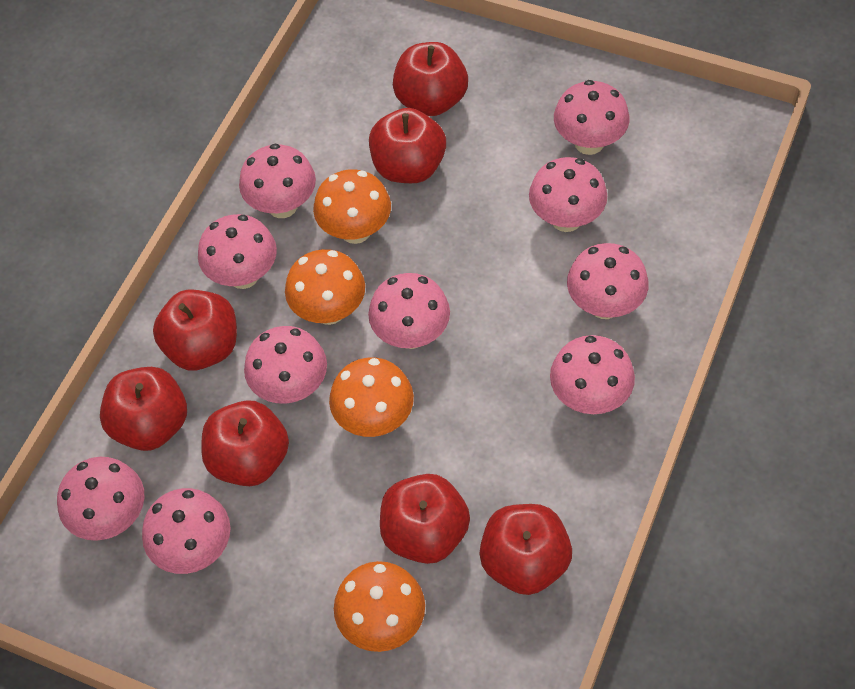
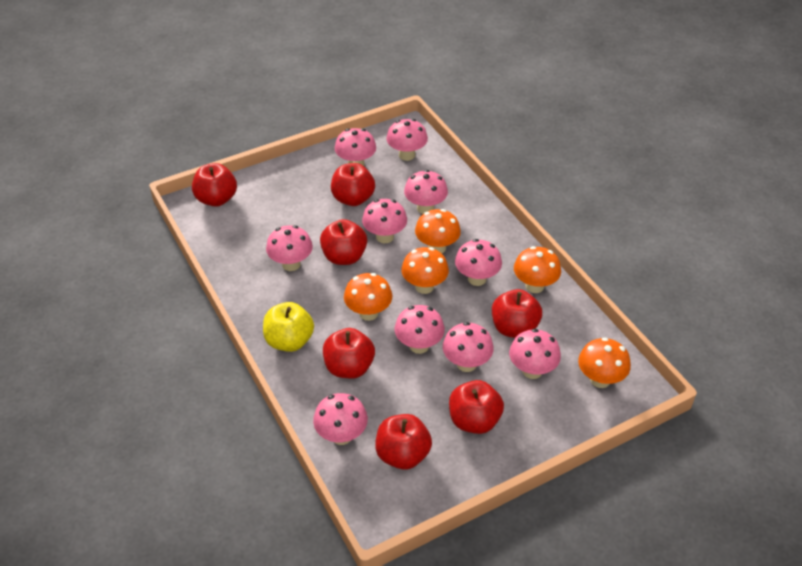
orange mushroom: [285,249,365,325] [313,169,391,244] [329,357,414,437] [334,561,425,652] = 4 -> [344,273,392,321] [401,247,449,294] [415,209,461,253] [514,246,561,293] [578,337,631,388] = 5
yellow apple: none = 0 -> [263,302,314,352] = 1

